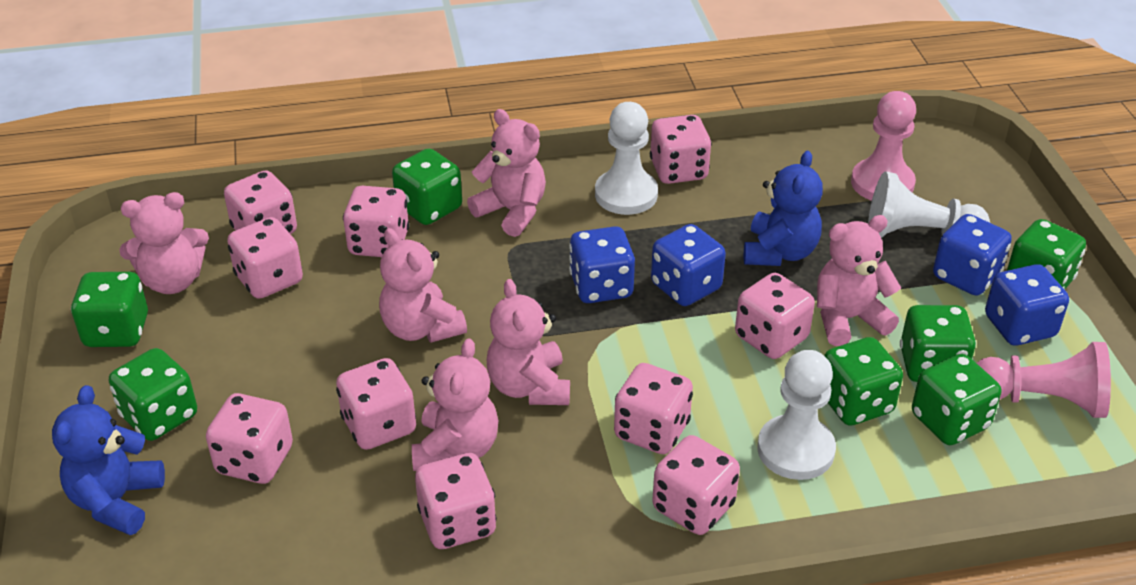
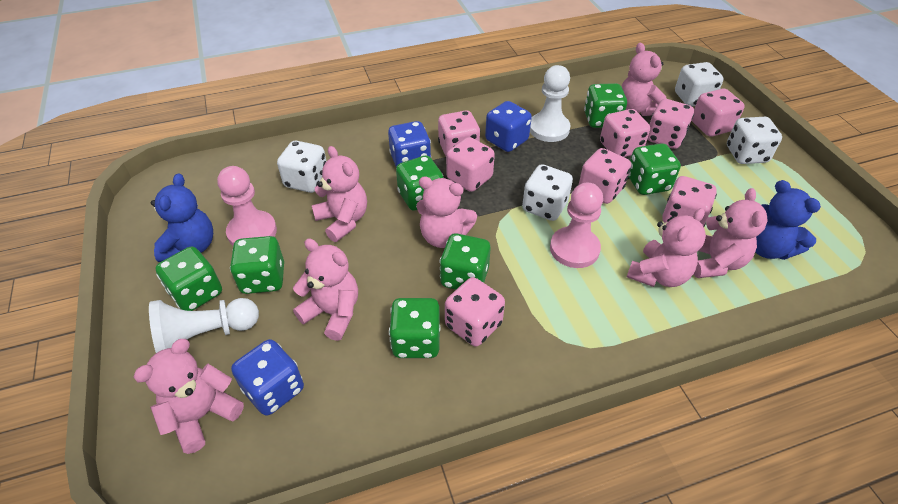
blue dice: [569,226,635,303] [651,224,726,306] [933,214,1012,296] [985,264,1069,345] = 4 -> [231,339,304,416] [388,121,431,167] [485,101,532,152] = 3
pink dice: [206,393,293,484] [224,170,297,234] [227,217,303,299] [336,358,416,450] [343,186,410,257] [415,453,497,549] [614,363,693,454] [650,115,712,184] [652,435,740,535] [735,273,815,359] = 10 -> [438,110,480,156] [445,277,505,346] [446,137,495,192] [579,148,631,204] [600,109,650,157] [647,99,694,149] [662,176,717,227] [692,89,745,137] = 8
pink teddy bear: [119,192,209,294] [379,228,467,343] [412,338,498,471] [467,109,546,237] [487,279,570,405] [817,215,901,346] = 6 -> [133,339,244,454] [293,238,358,341] [311,146,367,242] [416,176,477,248] [622,43,666,116] [627,208,706,287] [694,188,768,278] = 7
white dice: none = 0 -> [277,141,327,193] [522,164,573,221] [675,62,723,107] [727,117,782,164] = 4
white pawn: [595,102,658,215] [757,350,836,480] [868,171,990,238] = 3 -> [149,298,259,353] [530,65,571,142] = 2

